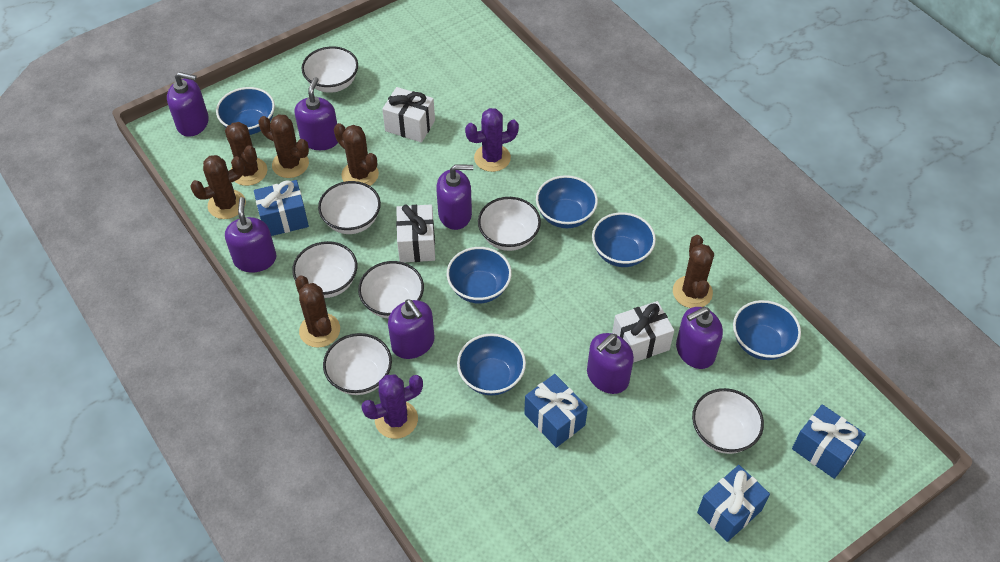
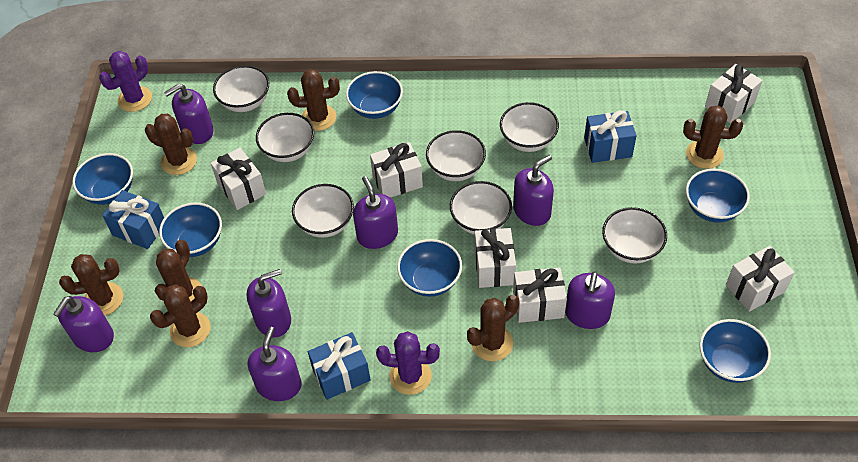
blue gift: [254,180,309,236] [524,374,588,448] [697,465,770,542] [792,404,866,479] = 4 -> [102,190,164,249] [308,332,371,400] [584,110,637,163] = 3
brown cactus: [190,155,246,219] [225,122,267,186] [259,114,309,178] [295,276,340,348] [334,123,379,186] [673,235,714,308] = 6 -> [59,254,123,316] [145,114,197,175] [150,285,210,347] [155,240,202,301] [287,69,340,131] [467,295,519,361] [683,105,743,169] = 7
white gift: [382,87,435,143] [396,205,435,262] [612,301,674,363] = 3 -> [211,148,266,210] [370,142,423,198] [474,228,516,288] [513,268,567,323] [705,64,763,123] [726,246,795,312] = 6

